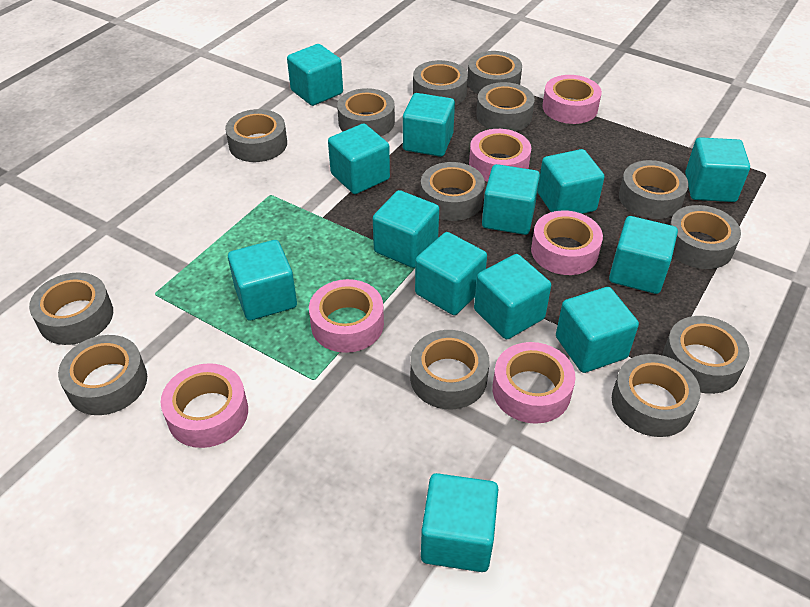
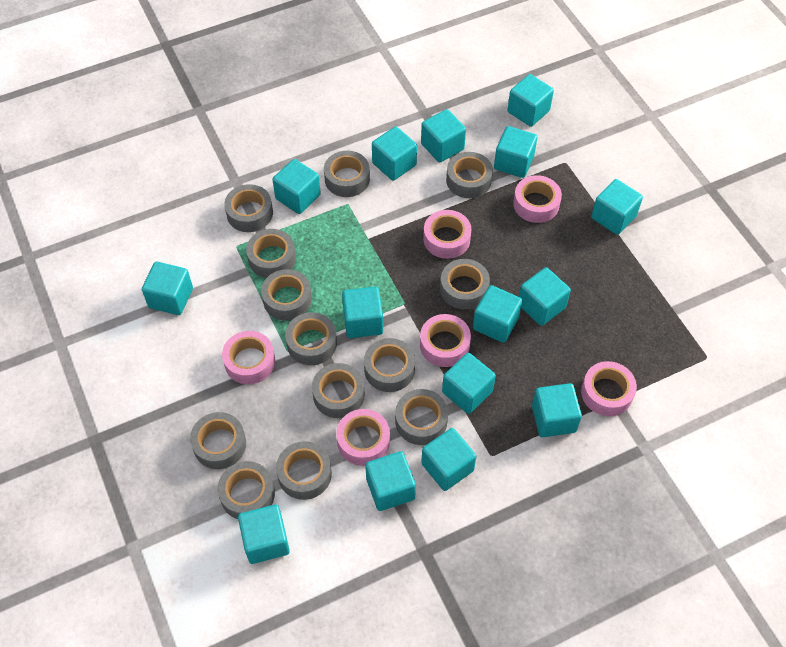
turquoise cube: [228,240,297,321] [287,44,343,106] [328,124,390,194] [373,190,439,268] [403,93,455,157] [415,232,487,315] [421,473,498,572] [474,254,551,339] [482,164,540,235] [538,149,604,214] [556,287,639,373] [609,216,678,294] [685,137,750,202] = 13 -> [142,262,193,315] [238,504,290,564] [272,159,321,214] [342,287,383,338] [365,451,416,511] [372,127,417,181] [421,109,466,162] [421,428,476,491] [442,353,496,414] [473,285,522,343] [494,126,537,178] [507,74,554,127] [519,267,571,326] [532,383,582,437] [591,179,643,235] = 15

